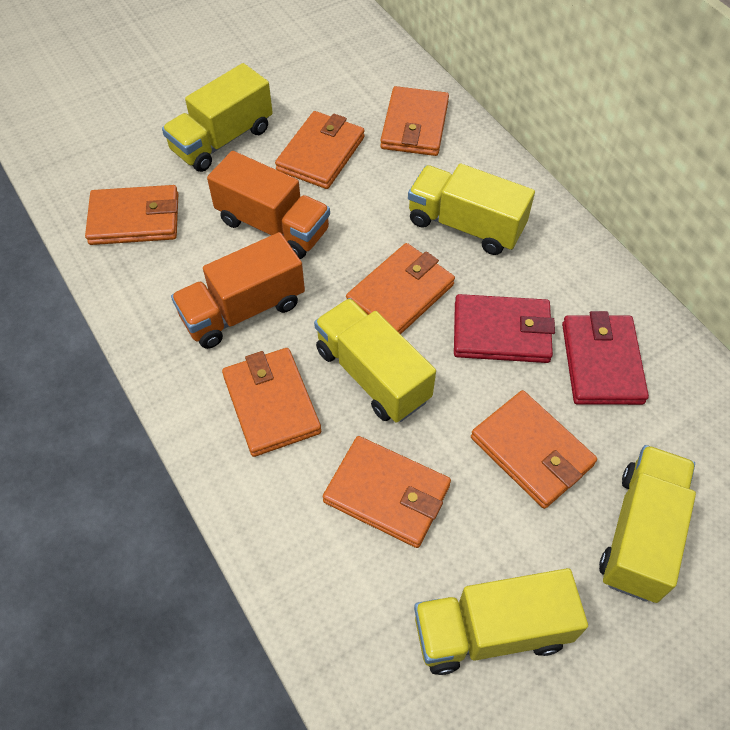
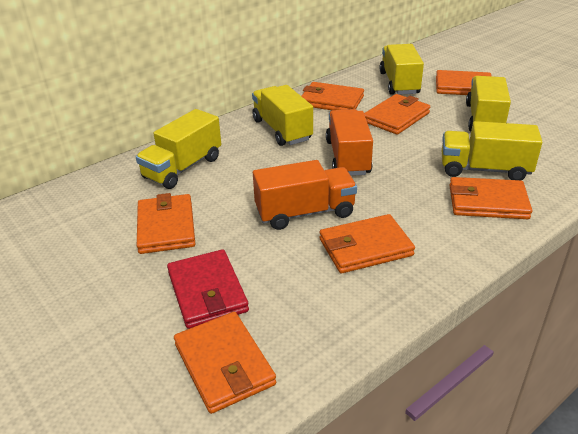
red wallet: [454,294,555,363] [562,311,649,405] = 2 -> [167,249,249,329] = 1

